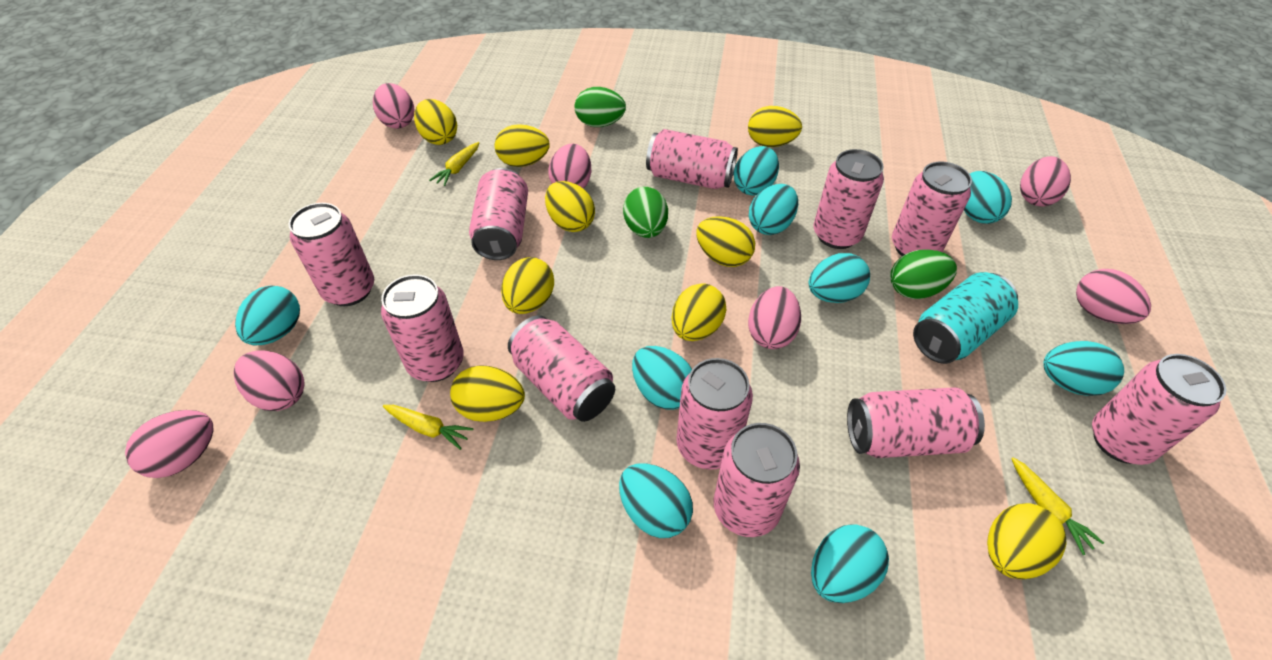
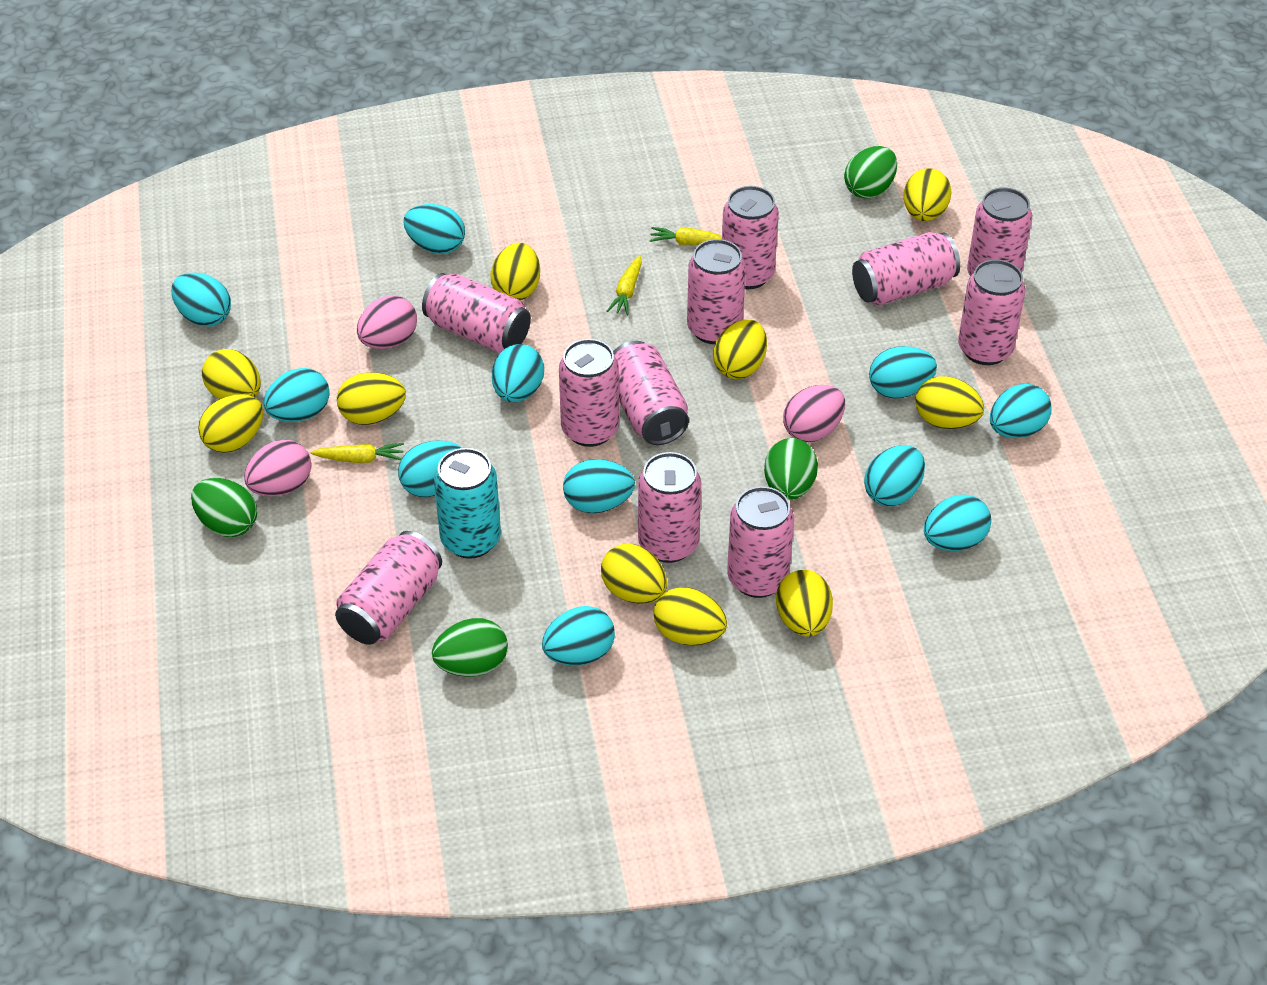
green egg: [575,87,626,127] [623,187,668,238] [890,249,957,299] = 3 -> [191,478,257,537] [432,618,508,677] [764,438,818,500] [844,146,897,199] = 4
pink egg: [125,410,214,478] [233,351,305,411] [373,83,414,129] [548,144,591,189] [748,286,801,349] [1020,156,1071,206] [1076,269,1151,324] = 7 -> [244,440,311,496] [357,295,417,349] [783,385,845,442] = 3
turquoise egg: [235,285,300,345] [619,464,693,538] [632,346,692,410] [733,146,779,196] [749,184,798,235] [809,253,870,303] [811,524,889,603] [964,171,1012,224] [1043,341,1124,396] = 9 -> [171,273,231,326] [264,368,330,422] [398,440,462,497] [403,204,465,254] [492,344,544,402] [542,606,615,666] [563,459,635,513] [864,445,925,506] [869,346,937,398] [924,495,991,551] [990,384,1052,438] = 11
yellow egg: [414,99,457,145] [450,365,525,422] [495,124,550,167] [501,257,554,314] [545,181,595,232] [672,283,726,341] [696,216,755,267] [748,106,802,147] [987,503,1067,579] = 9 -> [198,394,263,453] [202,349,261,399] [337,372,406,425] [491,243,540,300] [601,544,667,604] [654,587,727,646] [713,320,767,379] [776,570,833,637] [904,168,952,221] [915,376,984,429] = 10

